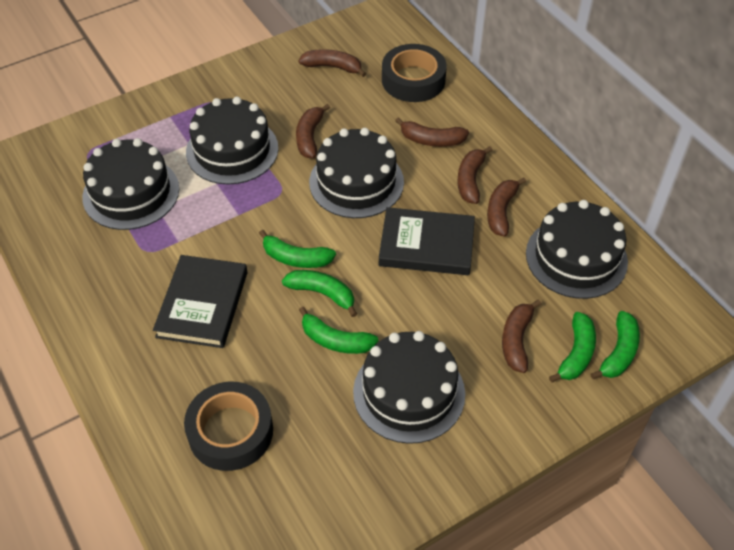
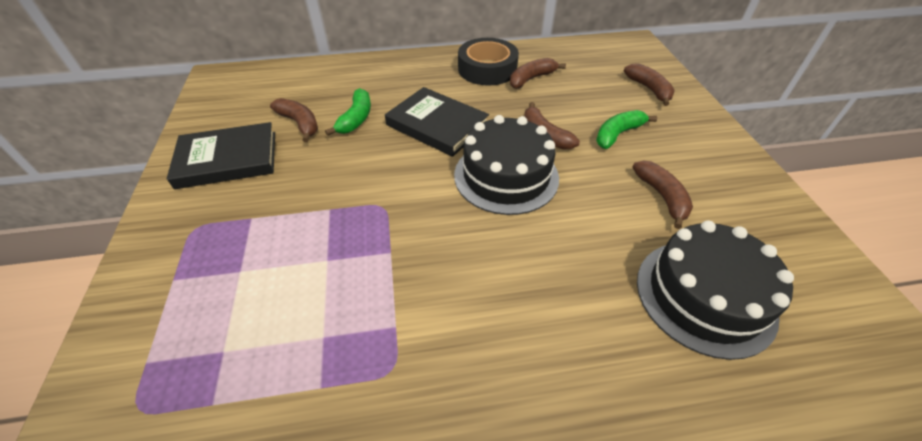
black cake: [82,138,179,230] [186,97,278,185] [309,128,404,218] [353,331,465,444] [526,200,628,299] = 5 -> [454,115,559,215] [637,220,794,360] = 2
black tape: [184,382,273,471] [382,44,447,102] = 2 -> [458,38,519,86] = 1
brown banana: [296,104,330,158] [298,49,366,77] [395,117,469,147] [457,146,492,204] [487,177,526,237] [502,299,541,373] = 6 -> [270,98,318,142] [510,58,566,89] [524,102,580,150] [624,63,675,106] [632,160,693,229] = 5
green banana: [259,230,336,268] [282,270,357,317] [299,307,379,354] [549,312,596,383] [591,311,640,379] = 5 -> [325,88,371,136] [596,110,657,149] = 2

